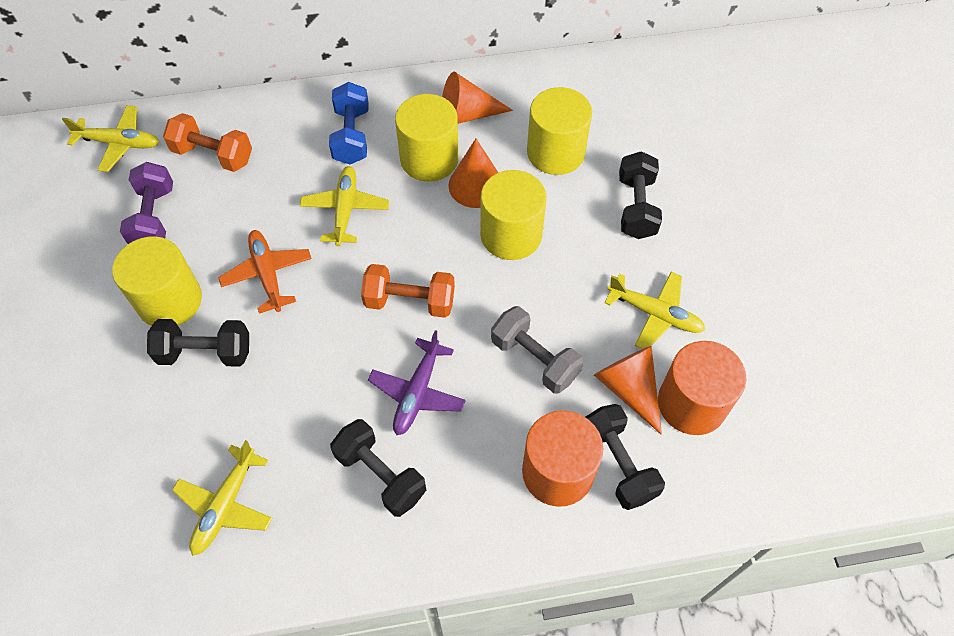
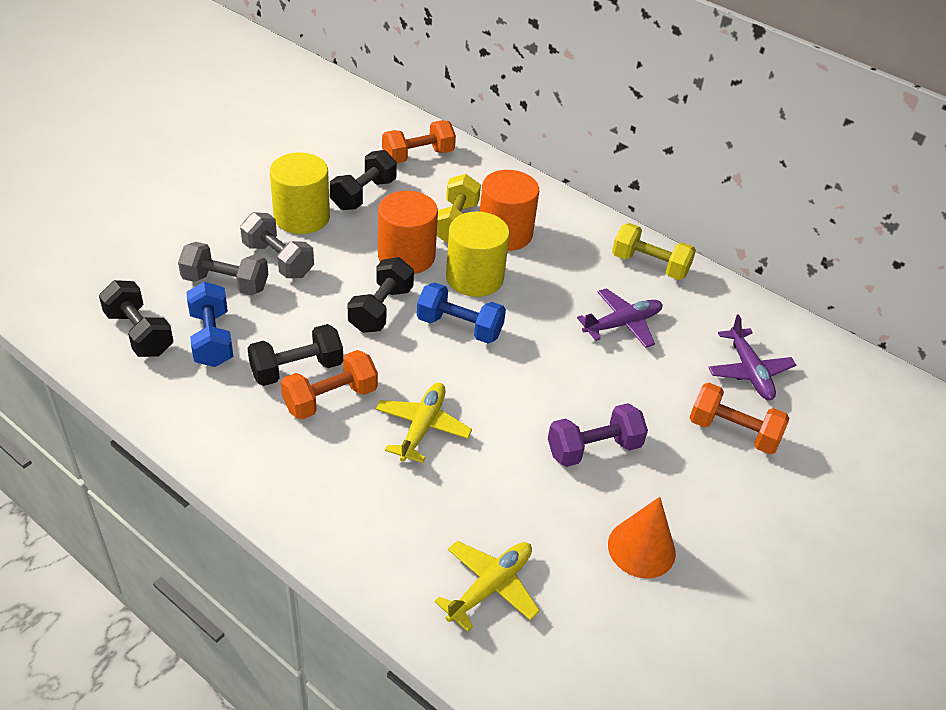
blue dumbbell: [329,82,369,164] = 1 -> [186,282,233,367] [417,282,506,344] = 2
grey dumbbell: [491,306,583,393] = 1 -> [178,242,268,295] [240,212,314,278] = 2
orange cone: [442,72,513,124] [448,139,498,208] [594,346,662,435] = 3 -> [608,497,676,579] = 1
orange dumbbell: [163,113,252,172] [361,264,455,318] = 2 -> [281,350,378,420] [382,120,456,163] [689,383,789,454] = 3
orange plane: [218,230,312,314] = 1 -> none = 0
purple plane: [368,330,466,435] = 1 -> [577,288,662,348] [708,314,796,400] = 2
yellow cylinder: [112,236,202,326] [395,94,459,182] [480,170,547,260] [527,87,592,175] = 4 -> [270,153,330,234] [446,212,510,297] = 2
yellow dumbbell: none = 0 -> [437,174,481,243] [612,223,696,280] = 2
yellow plane: [62,105,159,172] [172,440,272,555] [300,166,389,246] [605,272,706,349] = 4 -> [376,383,472,463] [434,541,540,632] = 2

